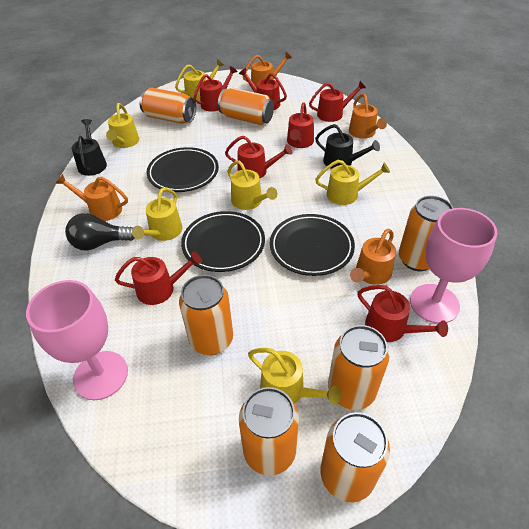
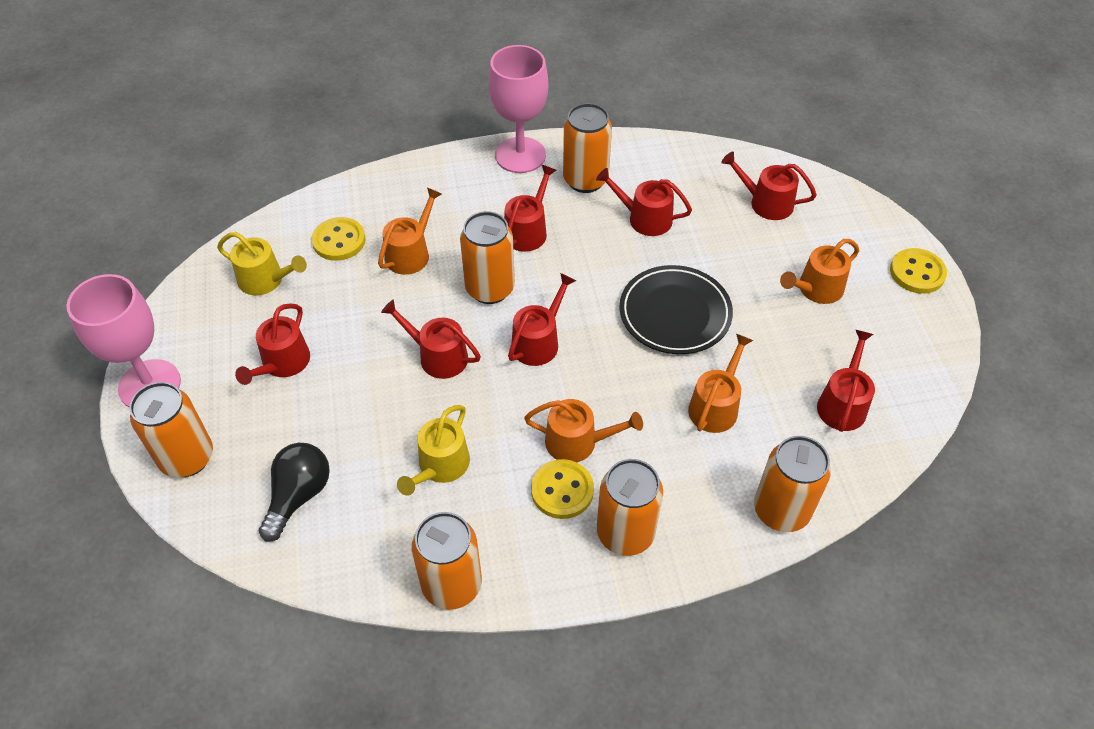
black plate: [147,147,219,192] [181,211,265,272] [270,214,355,276] = 3 -> [619,265,733,354] = 1
black watering can: [72,119,107,176] [315,124,380,169] = 2 -> none = 0
orange can: [139,88,196,124] [179,275,233,355] [218,88,274,125] [239,387,299,476] [320,412,390,502] [328,325,389,410] [399,196,453,271] = 7 -> [129,382,213,477] [412,512,482,610] [460,211,515,304] [563,103,612,193] [597,459,663,556] [754,436,831,532] = 6
yellow button: none = 0 -> [311,217,365,261] [531,459,594,519] [890,248,947,294] = 3
yellow watering can: [106,103,139,148] [132,188,183,241] [175,59,224,101] [227,161,277,210] [248,348,341,405] [315,160,390,205] = 6 -> [217,232,307,295] [397,405,470,496] = 2

